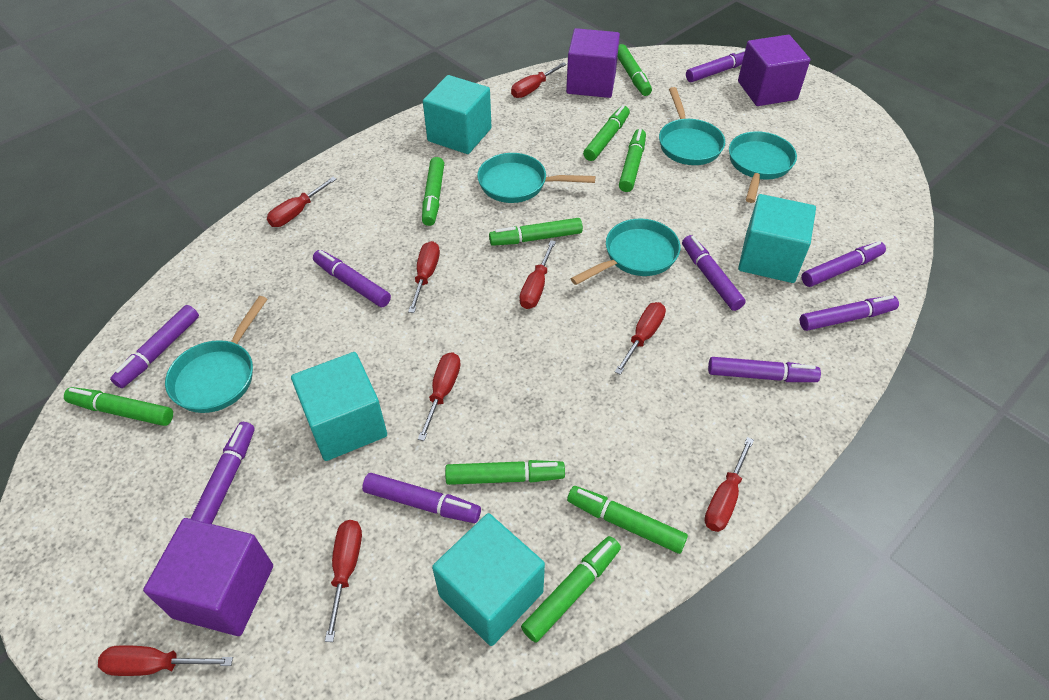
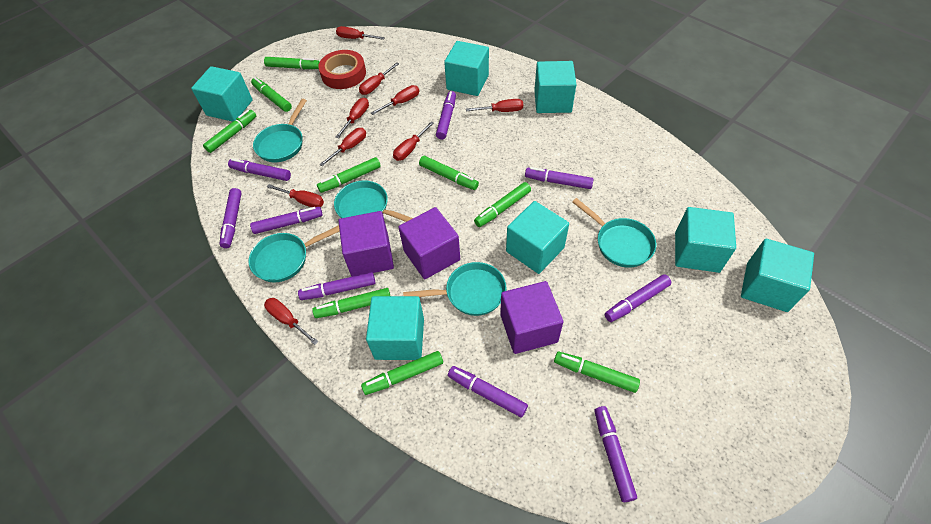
red tape: none = 0 -> [318,50,366,89] = 1
turquoise cube: [291,352,387,461] [423,75,492,154] [432,513,545,646] [738,194,816,283] = 4 -> [191,66,253,122] [366,296,424,360] [444,41,489,96] [506,201,569,274] [534,61,577,113] [675,207,736,273] [741,239,814,312] = 7

